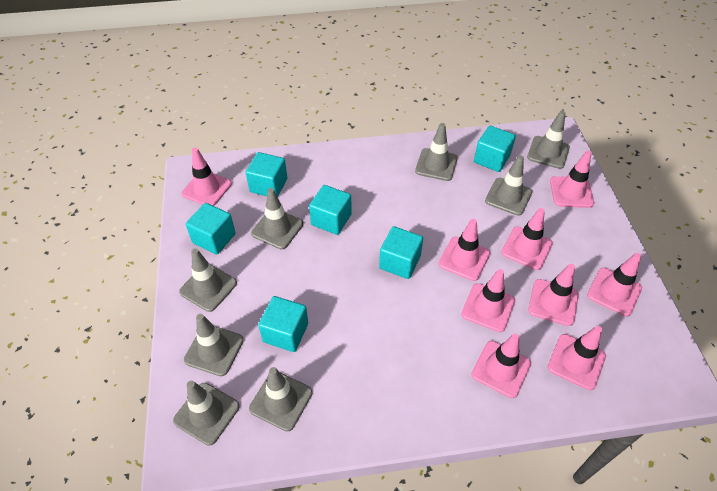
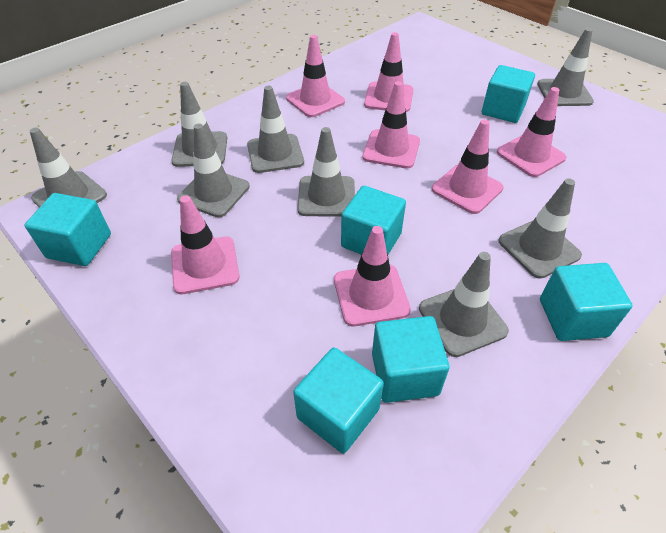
pink traffic cone: [181,147,232,206] [438,219,490,281] [461,269,515,332] [472,334,531,398] [501,208,553,270] [528,264,579,326] [548,326,606,390] [550,151,594,208] [587,253,642,316] = 9 -> [171,195,240,294] [286,35,345,117] [334,226,411,326] [362,81,420,169] [364,32,414,112] [432,120,504,214] [497,87,566,177] = 7

